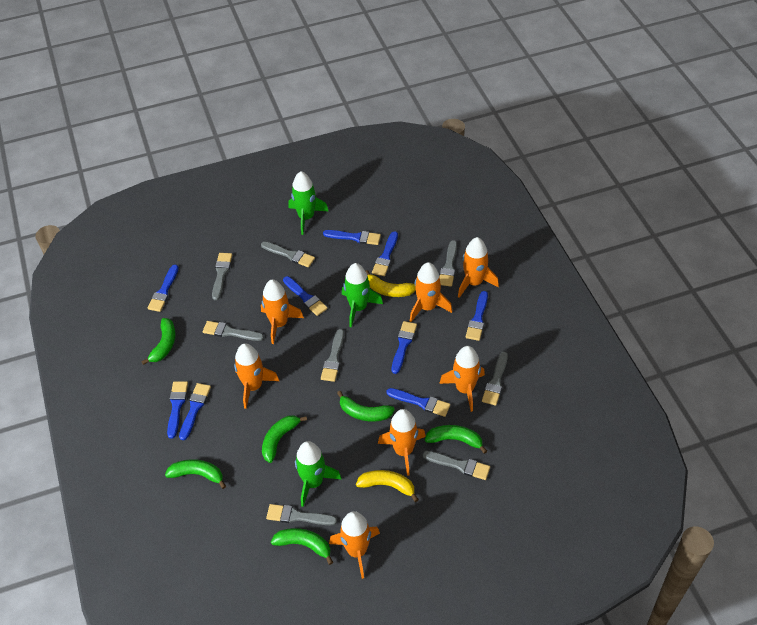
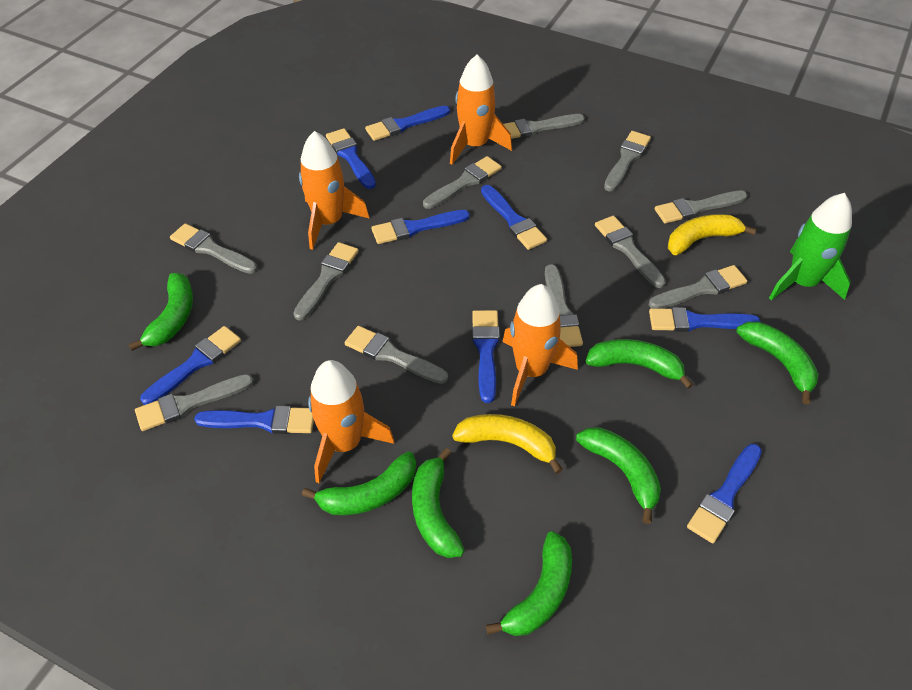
green banana: [141,318,176,365] [165,459,226,489] [262,415,307,463] [271,528,333,565] [337,391,395,422] [425,425,487,454] = 6 -> [128,273,193,351] [302,451,416,515] [412,448,465,558] [486,531,572,636] [576,427,661,524] [586,339,693,389] [736,322,819,404] = 7
green rocket: [289,171,328,235] [295,441,342,507] [342,263,383,327] = 3 -> [769,193,852,300] = 1
grey brush: [203,321,264,341] [212,253,232,300] [261,242,315,267] [266,504,337,525] [321,329,344,382] [423,451,490,480] [440,240,457,286] [482,352,508,406] = 8 -> [135,374,254,431] [170,223,257,274] [293,242,359,321] [345,326,448,384] [423,156,502,209] [503,114,585,139] [545,264,583,347] [595,216,666,288] [604,131,651,192] [649,265,747,309] [655,190,747,224] = 11
orange rocket: [234,343,279,409] [261,279,304,344] [329,511,380,579] [378,409,426,476] [410,262,452,322] [439,346,485,412] [458,237,499,298] = 7 -> [299,131,369,250] [308,360,394,483] [450,55,512,165] [502,284,578,406] = 4

